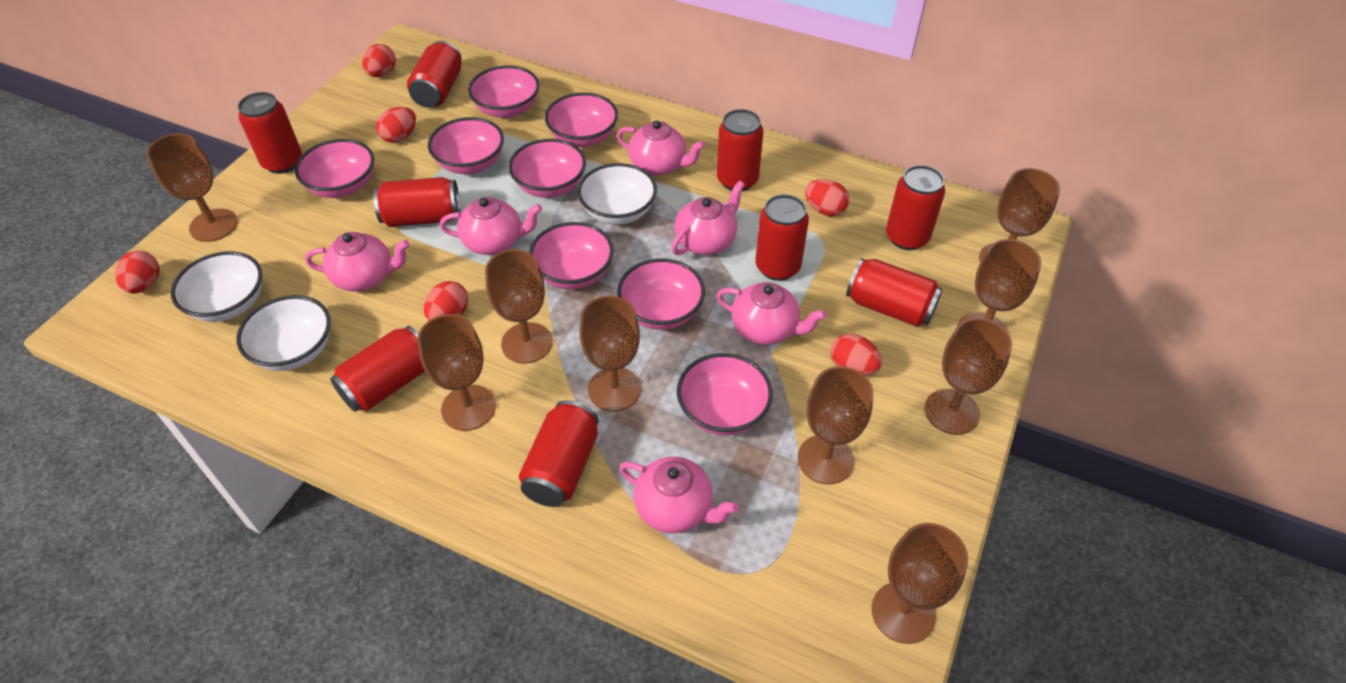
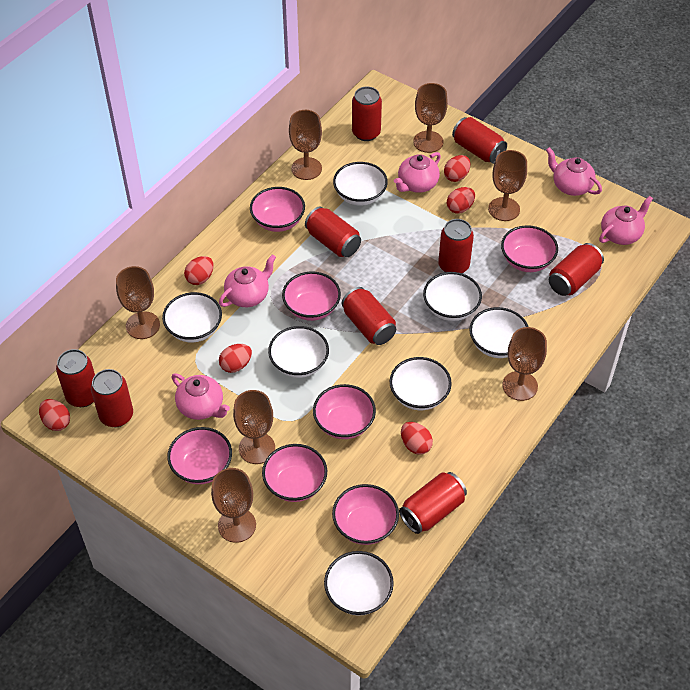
brown goblet: [146,133,238,242] [417,314,496,431] [485,249,553,364] [579,296,641,412] [798,366,873,484] [871,523,968,644] [925,318,1012,435] [957,239,1041,332] [979,168,1060,262] = 9 -> [116,266,160,339] [211,468,256,543] [233,390,275,464] [289,110,322,180] [413,83,448,153] [488,150,527,221] [502,327,547,401] = 7
pink bowl: [295,139,374,198] [428,117,504,174] [468,66,540,118] [508,139,586,198] [529,222,614,290] [545,93,618,147] [617,258,705,330] [677,353,773,435] = 8 -> [167,427,232,484] [250,187,305,232] [262,444,327,502] [282,271,341,321] [313,384,376,439] [332,484,399,545] [501,225,558,272] = 7
pink teapot: [305,232,409,292] [440,197,542,255] [617,120,705,176] [619,457,739,533] [671,181,745,255] [717,282,826,345] = 6 -> [172,373,230,420] [219,254,276,307] [394,152,441,193] [546,147,602,196] [599,196,653,245] = 5
white bowl: [171,251,262,322] [237,295,331,371] [577,163,657,225] = 3 -> [162,292,222,342] [268,326,329,378] [324,551,394,616] [333,162,388,206] [390,357,452,410] [423,272,482,321] [469,307,528,358] = 7

